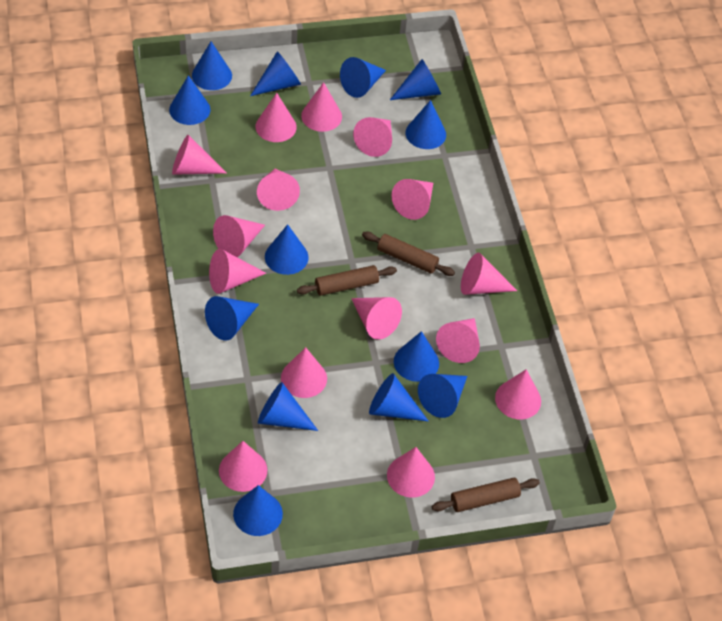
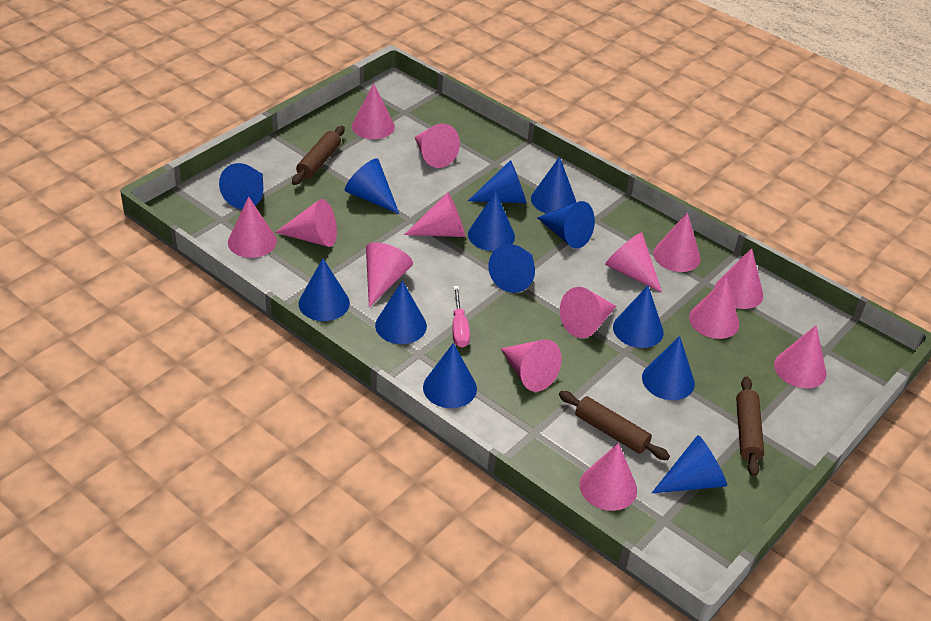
pink cone: [172,135,226,175] [209,249,266,294] [213,215,265,257] [219,441,267,492] [255,93,297,142] [257,169,300,211] [281,347,327,398] [301,82,342,132] [351,297,402,340] [353,117,392,157] [387,447,435,497] [391,179,433,220] [436,318,480,363] [461,253,517,295] [495,369,541,419] = 15 -> [228,197,277,258] [275,199,337,247] [352,83,395,139] [366,242,413,307] [404,193,465,237] [415,123,460,168] [501,340,561,392] [560,287,616,338] [580,443,637,511] [605,233,662,292] [653,212,701,272] [689,277,739,339] [715,248,763,309] [774,325,826,388] = 14
pink screwdriver: none = 0 -> [452,286,470,347] = 1

